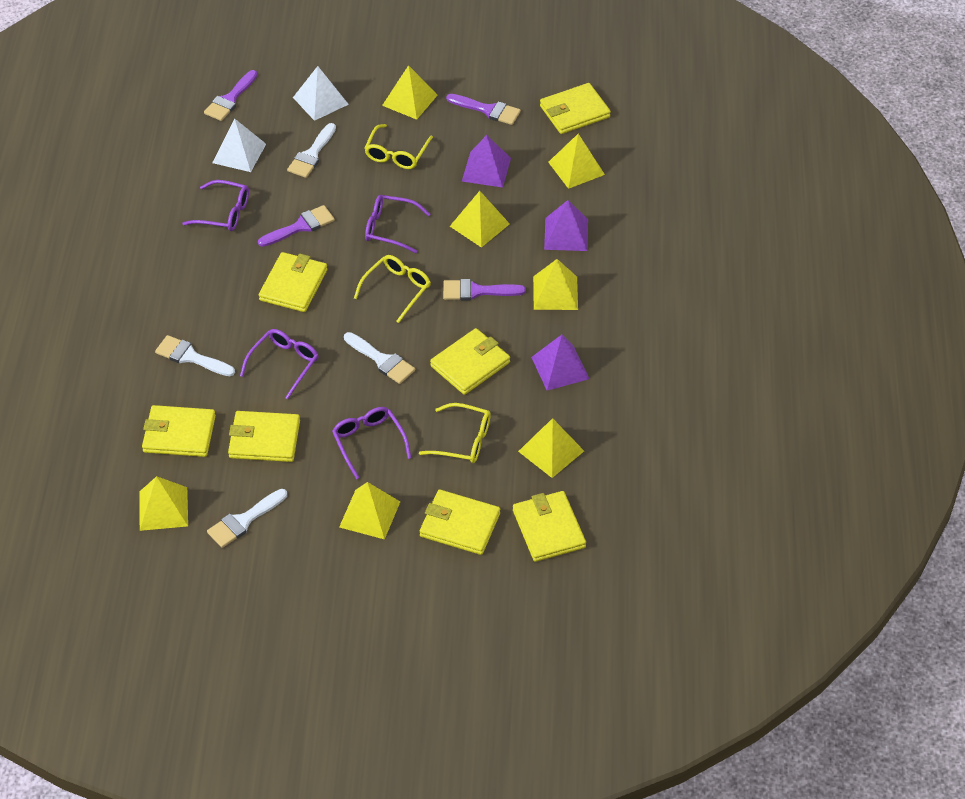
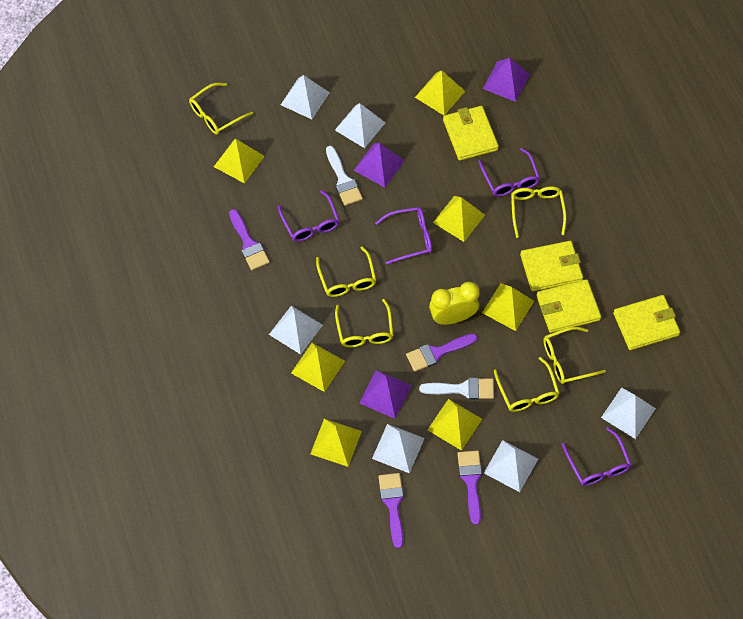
white brush: [155,335,235,376] [207,489,287,548] [287,123,336,178] [344,332,415,384] = 4 -> [326,146,363,206] [419,378,494,399] = 2
white pyramid: [212,119,266,172] [293,66,349,121] = 2 -> [269,306,323,355] [281,75,330,119] [335,103,385,148] [372,424,425,473] [484,440,538,492] [601,387,656,439] = 6
yellow clock: none = 0 -> [429,282,480,325] = 1
yellow glasses: [354,255,431,323] [364,124,433,169] [419,403,491,463] = 3 -> [189,83,253,135] [316,246,376,297] [335,299,394,348] [494,357,560,412] [511,187,567,238] [543,327,606,384] = 6
yellow wallet: [142,405,216,457] [228,411,300,462] [259,252,327,312] [420,489,500,555] [430,328,510,395] [513,491,586,562] [540,83,611,134] = 7 -> [443,106,499,161] [520,241,583,292] [536,279,601,333] [613,295,680,350] = 4

